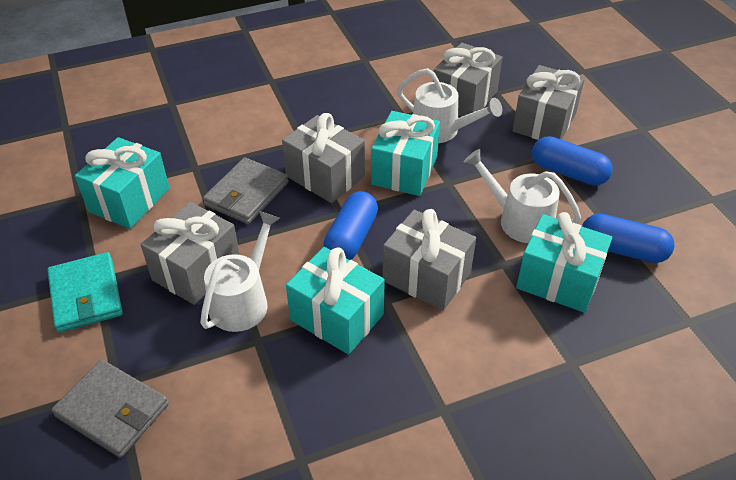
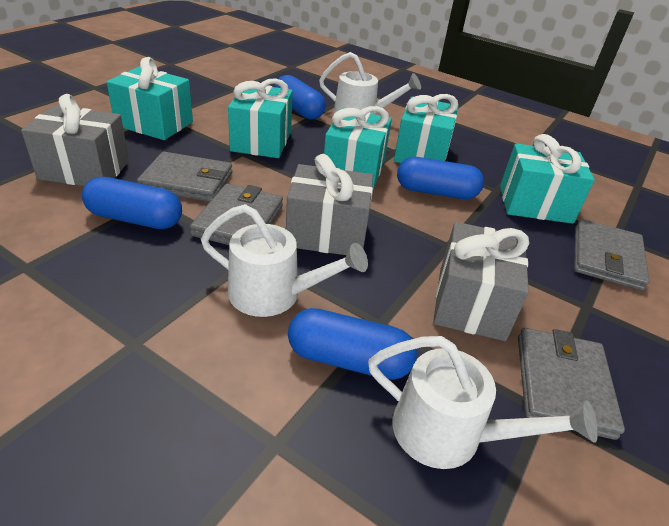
blue capsule: [323,191,378,260] [532,136,613,186] [582,214,675,263] = 3 -> [82,177,182,229] [274,75,326,120] [288,308,417,380] [397,157,484,199] = 4
grey gift: [141,202,240,305] [282,113,365,203] [383,209,476,310] [433,43,502,117] [513,65,585,140] = 5 -> [21,94,129,186] [286,154,373,255] [433,222,529,341] = 3
grey wallet: [52,360,169,458] [203,157,289,224] = 2 -> [137,152,232,202] [190,184,283,245] [518,328,625,440] [574,219,650,291] = 4
turquoise gift: [75,137,170,229] [286,247,385,354] [371,111,440,196] [516,212,612,313] = 4 -> [106,57,193,140] [228,78,293,158] [324,106,392,189] [394,94,459,163] [500,134,595,224] = 5
turquoise wallet: [47,252,123,333] = 1 -> none = 0

